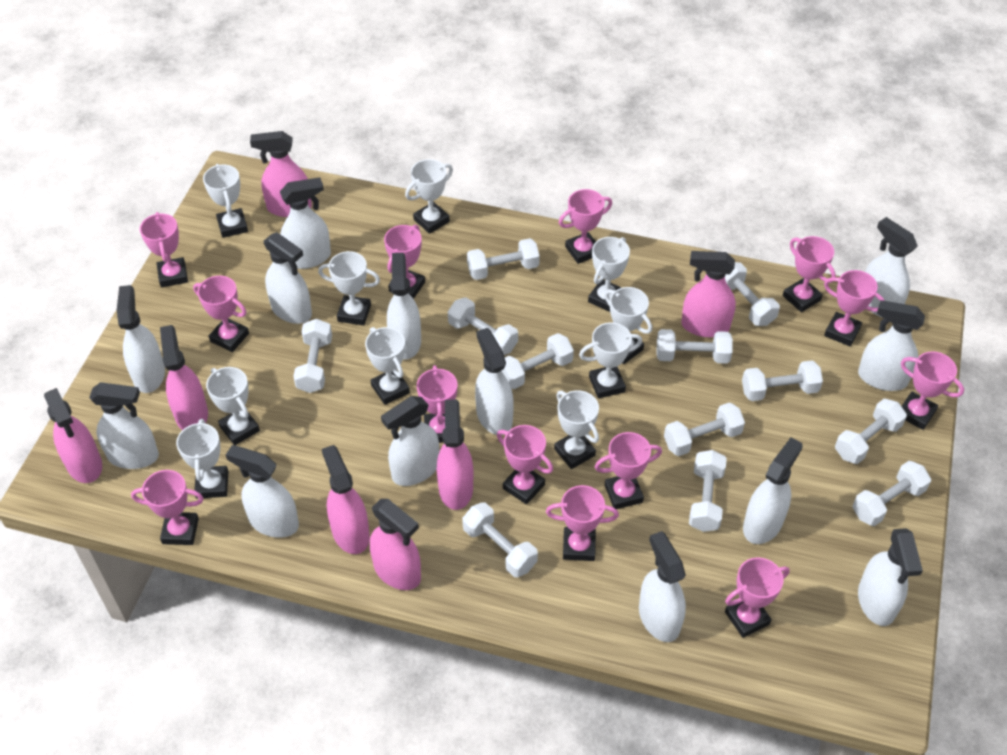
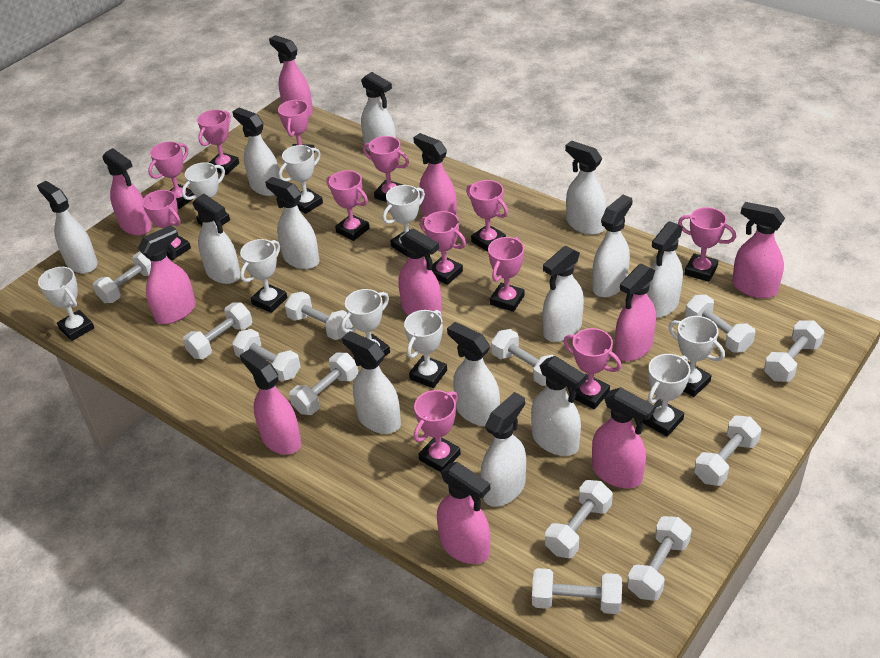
pink spray bottle: [44,388,102,483] [160,325,208,430] [250,131,312,217] [322,445,370,554] [370,499,421,590] [437,399,474,510] [681,251,736,337] = 7 -> [102,148,152,236] [138,225,196,324] [240,349,301,455] [269,35,313,117] [398,228,442,315] [413,133,457,217] [437,462,490,564] [592,387,655,488] [615,264,656,361] [732,202,785,298] = 10
pink trophy: [131,470,204,545] [140,212,188,287] [193,276,249,352] [384,225,425,299] [417,365,457,443] [497,425,553,504] [546,485,619,561] [559,189,612,264] [595,432,662,509] [725,557,790,638] [783,236,836,312] [824,270,885,346] [901,351,964,430] = 13 -> [142,190,191,260] [148,141,194,209] [197,110,239,175] [278,100,315,152] [326,170,369,241] [363,136,409,202] [414,390,461,472] [419,211,466,285] [466,180,508,252] [488,237,525,312] [563,328,621,409] [678,207,736,282] = 12
white trophy: [176,419,229,499] [203,164,248,238] [206,367,260,445] [318,251,380,325] [365,327,410,405] [405,159,453,234] [554,390,599,469] [579,322,642,399] [588,237,630,312] [605,287,652,364] = 10 -> [38,267,94,341] [182,162,230,225] [240,239,288,313] [279,145,323,214] [341,289,390,357] [383,185,425,257] [404,310,447,388] [642,354,690,437] [669,316,725,397] = 9

